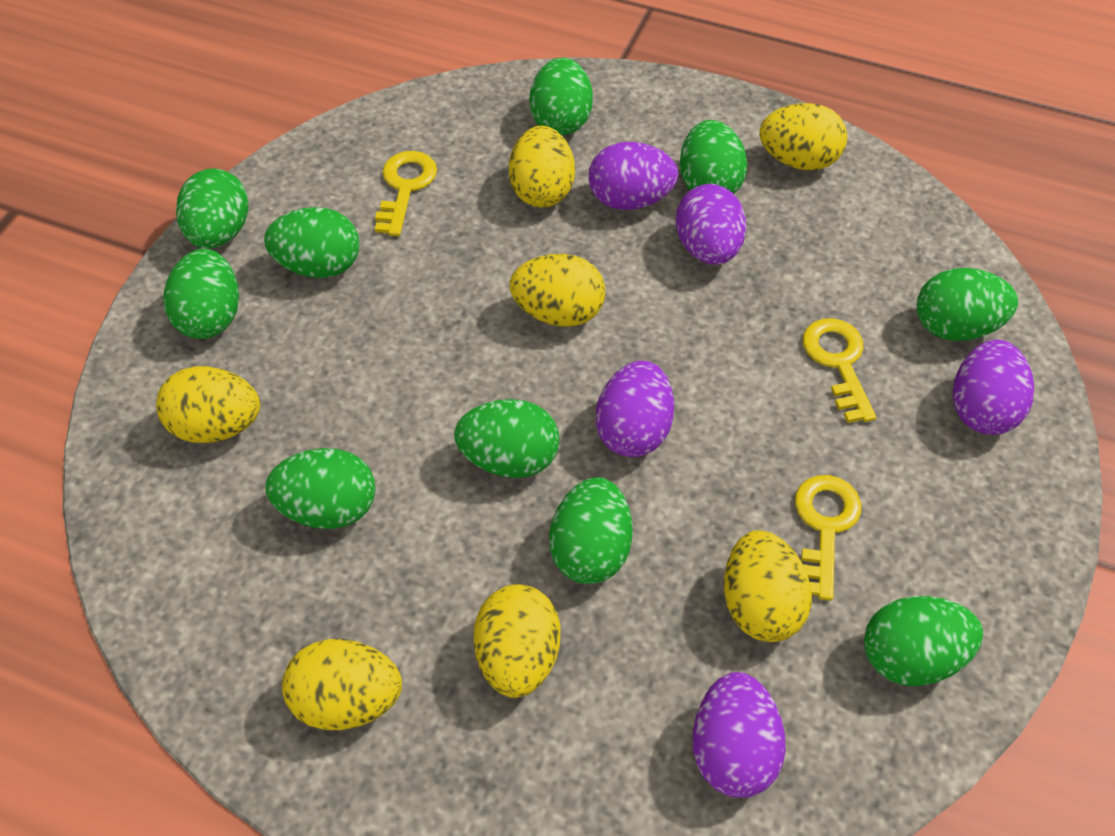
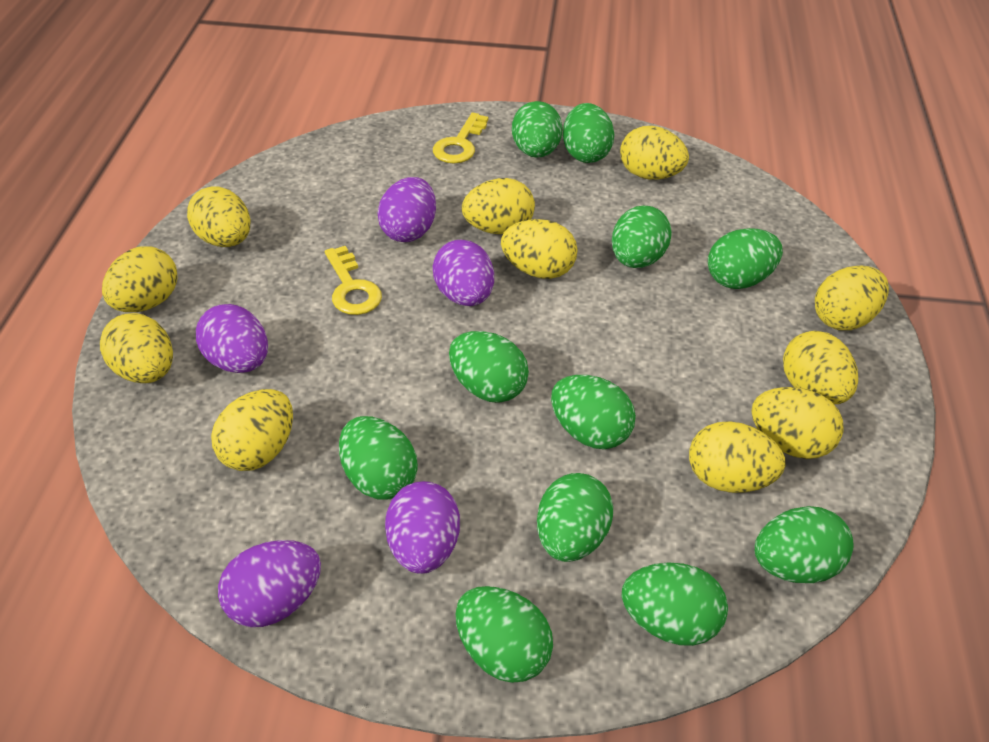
green egg: [163,249,239,339] [176,168,248,248] [264,207,360,278] [265,448,376,529] [454,399,559,478] [530,58,593,135] [549,477,633,584] [680,120,747,194] [864,596,983,686] [917,268,1018,341] = 10 -> [339,416,418,499] [449,331,529,403] [456,586,553,683] [512,101,563,158] [537,473,613,562] [551,375,636,449] [563,103,614,163] [612,206,672,268] [622,562,728,646] [708,228,783,289] [755,506,854,583] = 11
yellow egg: [156,366,260,443] [282,639,402,730] [473,584,560,698] [509,125,575,208] [509,254,605,327] [724,530,812,642] [759,103,847,170] = 7 -> [100,313,173,383] [102,246,177,312] [187,186,251,247] [211,389,293,471] [462,178,535,234] [501,219,578,279] [620,126,689,180] [689,421,786,493] [751,387,844,459] [783,331,858,405] [815,265,889,330] = 11
yellow key: [375,151,437,236] [795,475,861,601] [803,318,876,423] = 3 -> [325,246,382,315] [433,112,488,163] = 2

